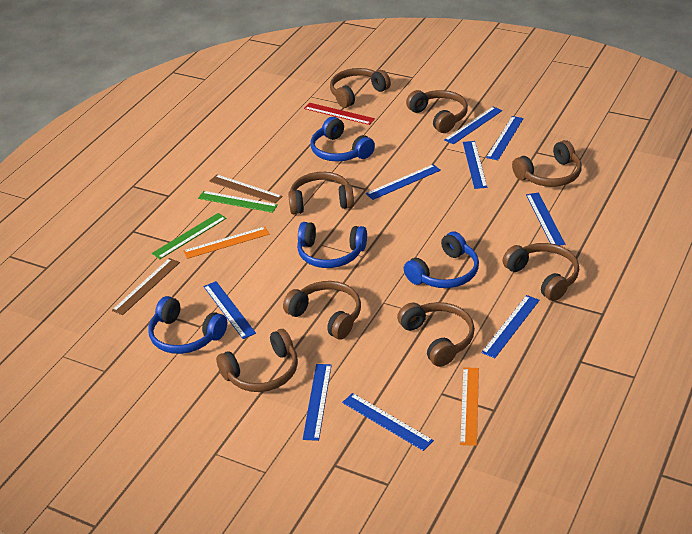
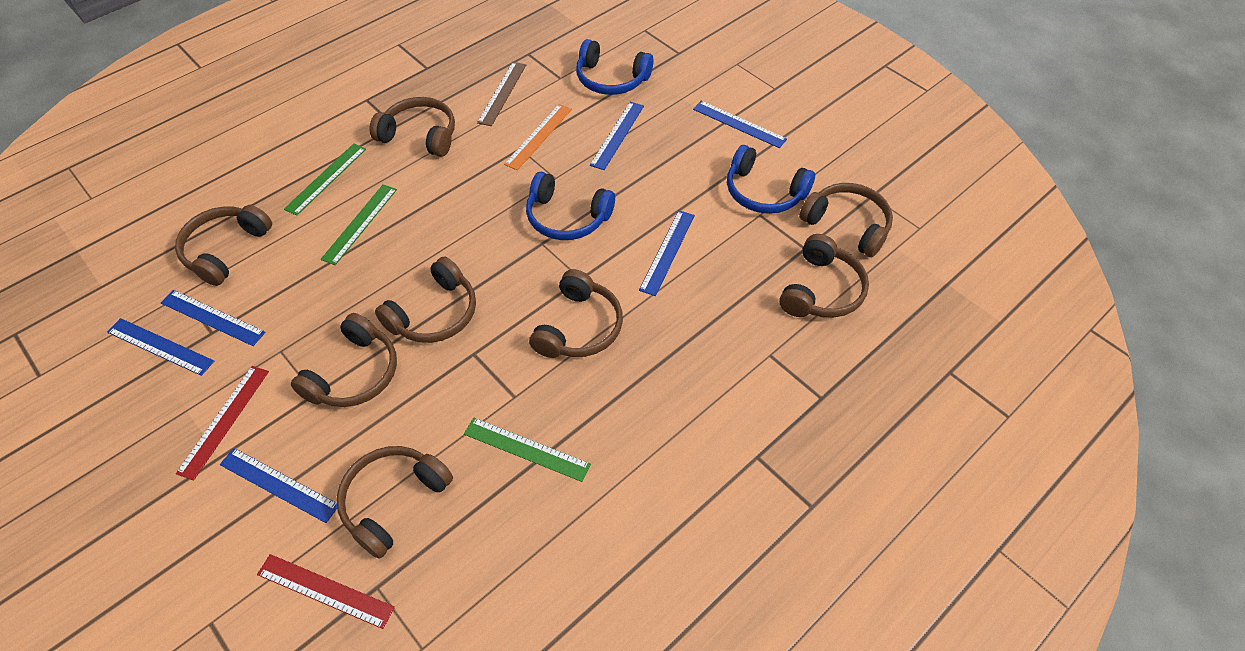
blue headphones: [148,296,227,354] [297,222,367,268] [311,117,375,162] [404,231,479,288] = 4 -> [526,172,615,240] [576,39,654,95] [727,145,815,214] = 3
blue ruler: [204,281,256,339] [303,364,331,441] [342,393,434,451] [366,164,441,200] [444,107,502,144] [463,141,487,189] [481,295,540,358] [486,116,524,160] [526,192,565,246] = 9 -> [107,318,214,376] [161,290,266,346] [220,448,337,523] [590,102,644,170] [639,210,695,296] [693,101,787,148] = 6
brown ruler: [112,258,180,315] [209,175,283,203] = 2 -> [477,62,526,126] = 1
green ruler: [152,213,227,259] [198,191,278,213] = 2 -> [284,143,366,216] [320,184,397,265] [464,418,591,482] = 3
orange ruler: [183,227,269,259] [460,367,479,446] = 2 -> [504,104,572,170] = 1
red ruler: [304,103,375,125] = 1 -> [176,366,269,481] [257,554,395,629] = 2

